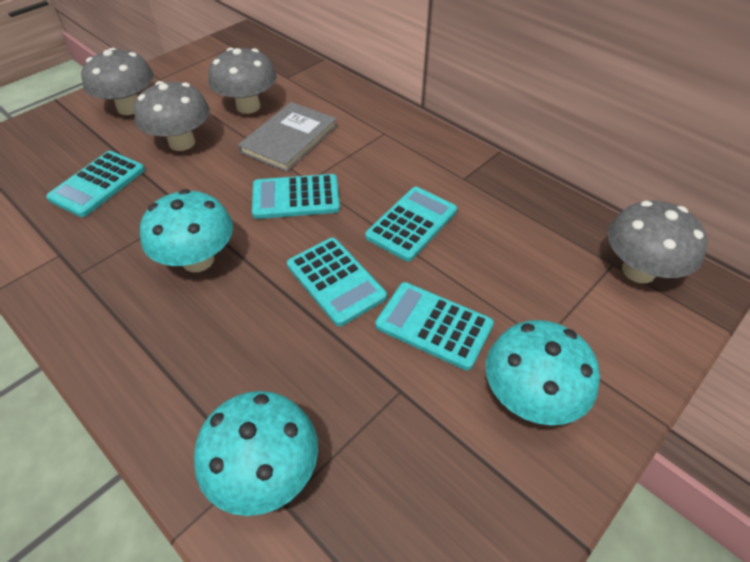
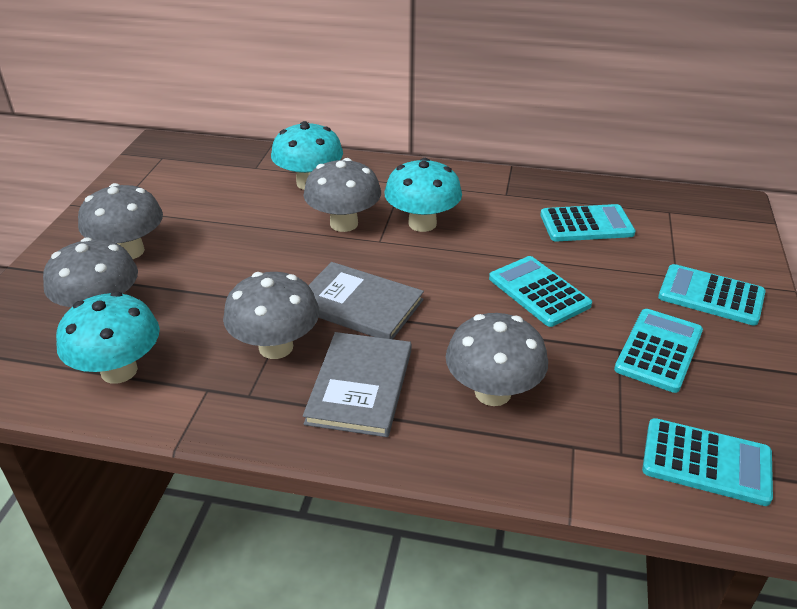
grey book: [238,102,337,172] = 1 -> [303,332,411,437] [308,262,424,339] = 2
grey mushroom: [81,48,154,115] [134,81,210,151] [208,48,277,114] [608,201,708,283] = 4 -> [43,237,138,307] [78,183,163,259] [223,272,319,359] [303,158,381,232] [446,313,548,406] = 5

